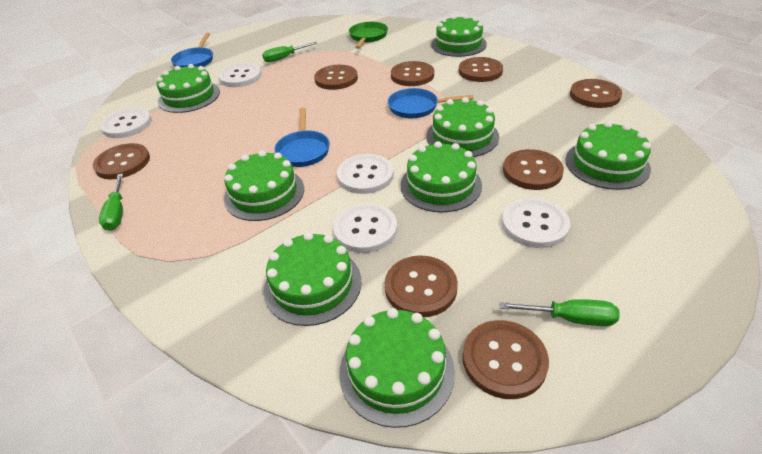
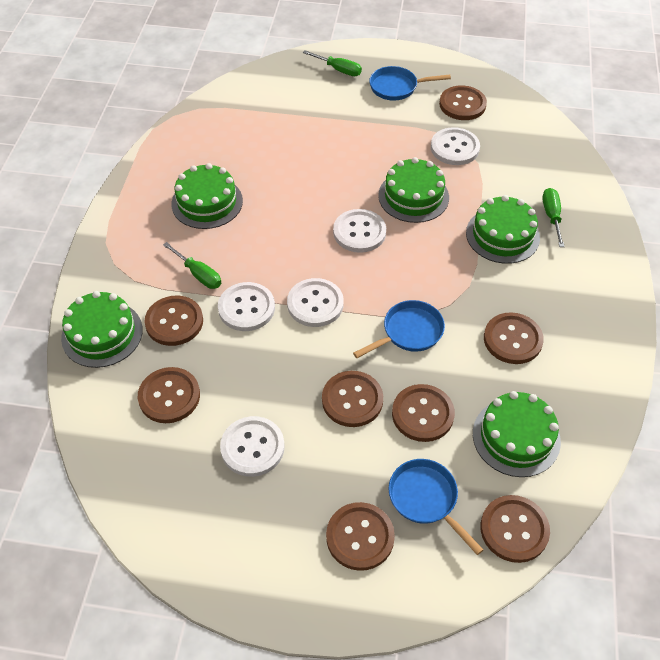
green cake: [156,64,220,113] [224,150,304,221] [264,232,361,326] [339,308,455,428] [400,141,482,212] [426,97,499,157] [431,15,487,57] [565,121,651,190] = 8 -> [61,291,143,368] [171,163,243,229] [378,157,449,223] [466,195,540,264] [473,391,561,477] = 5
green pan: [349,22,388,49] = 1 -> none = 0

